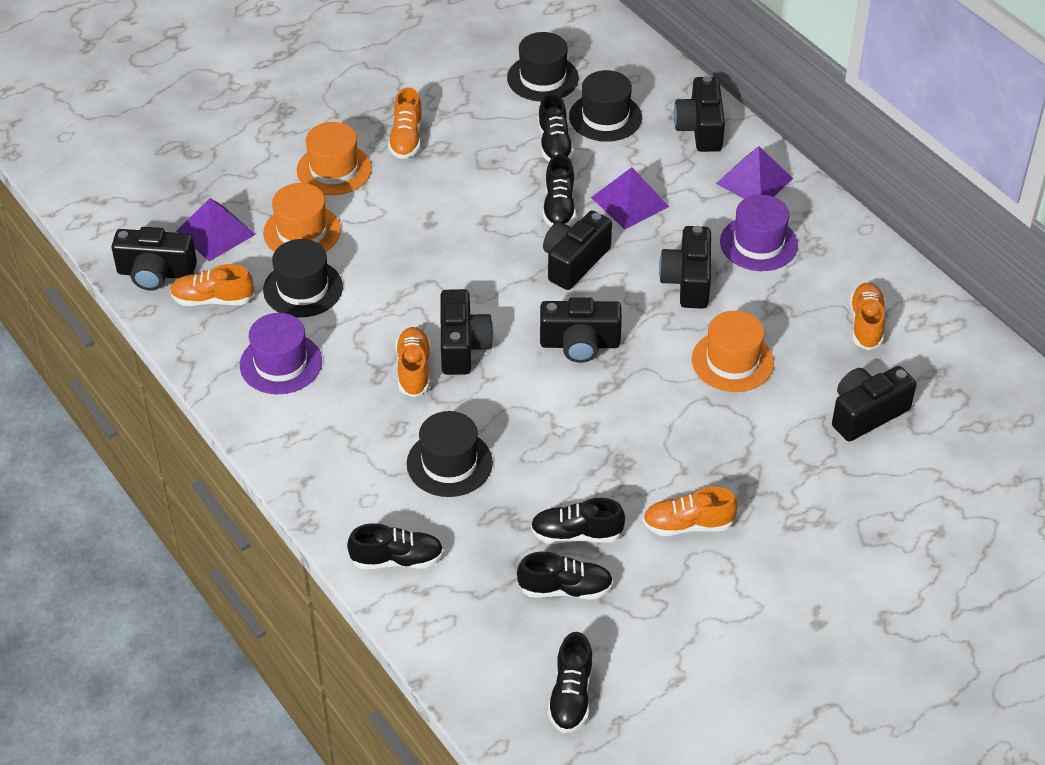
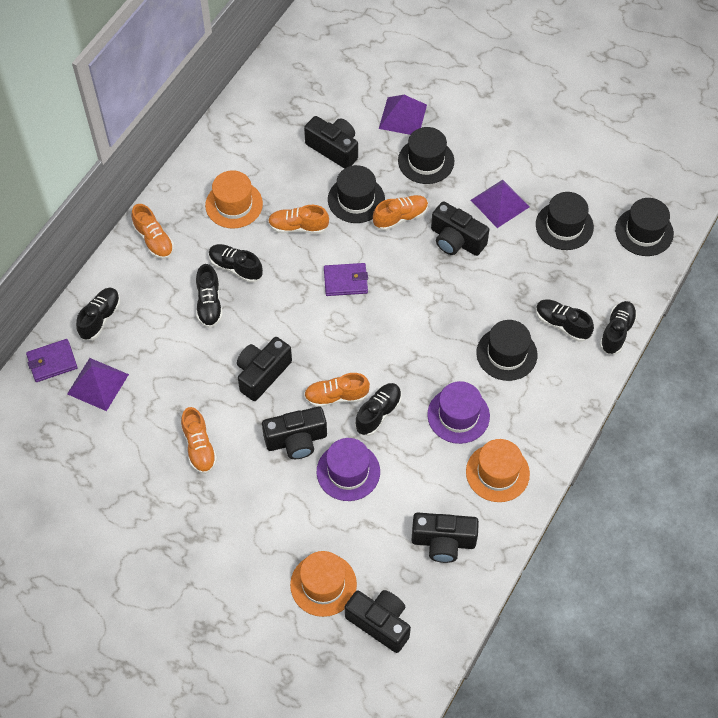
black camera: [111,227,197,290] [441,289,494,375] [540,297,622,363] [543,210,612,290] [659,226,711,309] [674,76,725,152] [832,366,916,442] = 7 -> [237,337,292,401] [262,407,327,459] [304,116,358,169] [345,590,411,653] [411,513,479,563] [431,201,489,256] = 6
black hat: [263,239,343,317] [407,411,493,497] [507,32,579,102] [569,70,642,142] = 4 -> [328,165,385,223] [398,127,454,184] [476,320,537,381] [536,192,594,250] [615,198,674,256] = 5
purple wallet: none = 0 -> [26,339,78,382] [324,263,368,296] = 2

